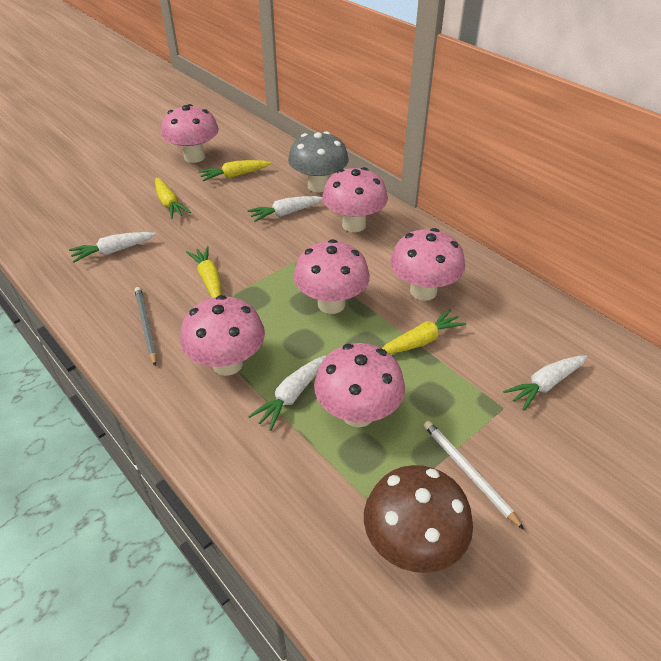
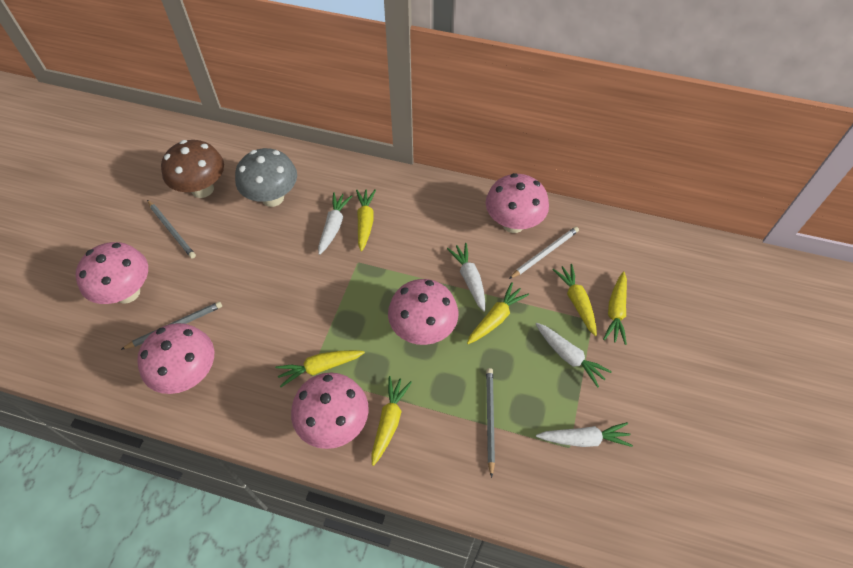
grey pencil: [135,287,157,366] = 1 -> [121,301,222,350] [147,200,196,259] [486,368,495,478] = 3
pink mushroom: [161,104,219,163] [180,295,265,376] [294,239,370,314] [314,343,405,427] [322,167,388,232] [390,228,465,301] = 6 -> [75,242,148,304] [137,323,214,394] [291,373,369,449] [388,279,458,345] [486,173,549,233] = 5
yellow carrot: [155,178,191,219] [186,246,221,298] [199,160,271,181] [382,309,466,354] = 4 -> [275,350,365,387] [356,189,376,251] [371,376,412,466] [467,282,529,344] [552,264,597,336] [603,271,627,345] = 6

